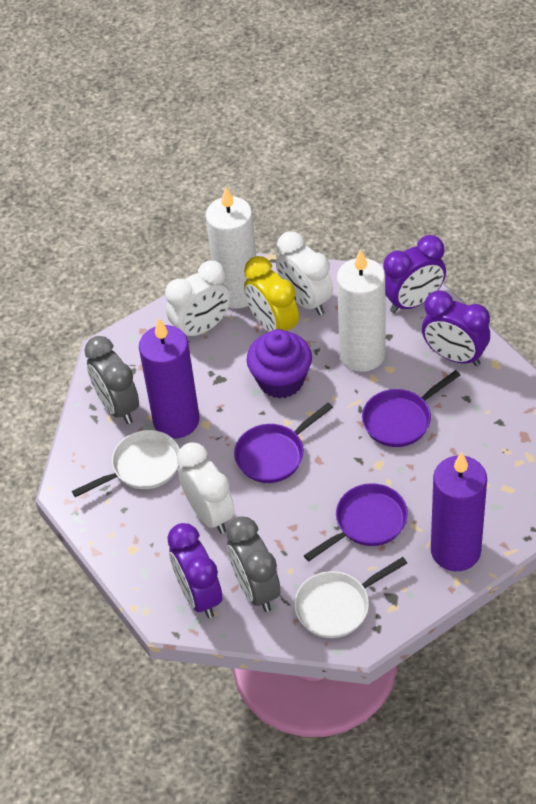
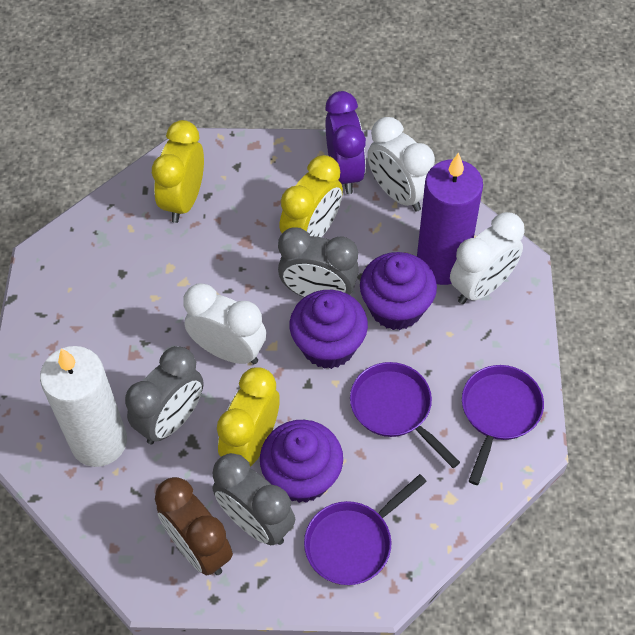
brown clock: none = 0 -> [155,477,233,576] = 1
grey clock: [84,336,139,424] [226,516,280,612] = 2 -> [125,346,203,444] [212,453,295,545] [278,227,359,297] = 3
purple candle: [139,318,200,438] [431,452,487,571] = 2 -> [417,153,483,285] = 1
purple clock: [167,523,222,618] [383,235,446,313] [422,290,490,366] = 3 -> [325,91,366,194] = 1
purple cupcake: [247,329,312,399] = 1 -> [260,420,343,503] [290,290,368,369] [360,252,437,330] = 3
white candle: [206,187,256,309] [337,249,386,372] = 2 -> [40,346,127,467] = 1
white pan: [72,430,180,497] [294,557,407,638] = 2 -> none = 0
yellow clock: [244,256,299,332] = 1 -> [152,120,204,223] [217,367,280,467] [279,155,343,237] = 3

